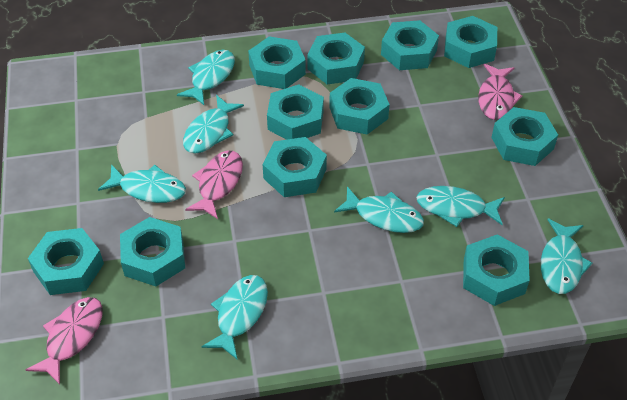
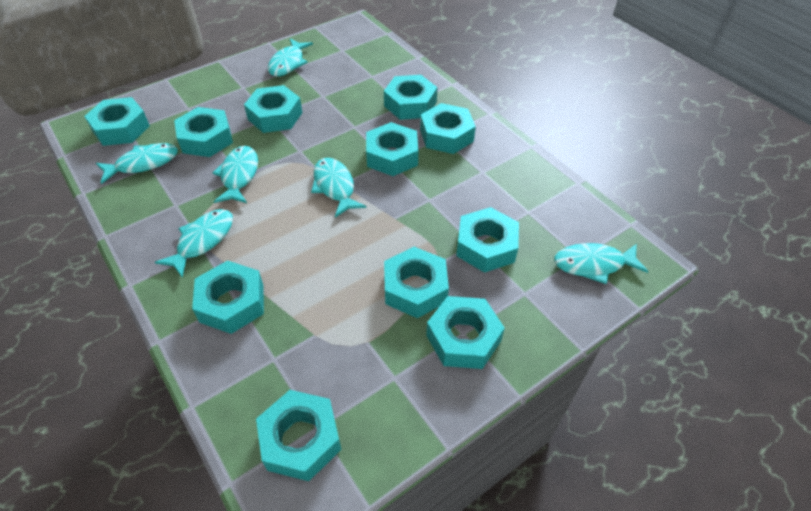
pink fish: [26,297,103,385] [185,151,243,219] [478,64,523,120] = 3 -> none = 0
turquoise fish: [98,165,186,203] [177,50,235,105] [183,95,244,153] [201,275,268,360] [334,186,424,233] [416,186,505,227] [541,218,592,294] = 7 -> [96,143,178,184] [155,209,233,278] [212,146,258,203] [268,39,313,76] [311,158,366,217] [554,243,648,284] = 6

